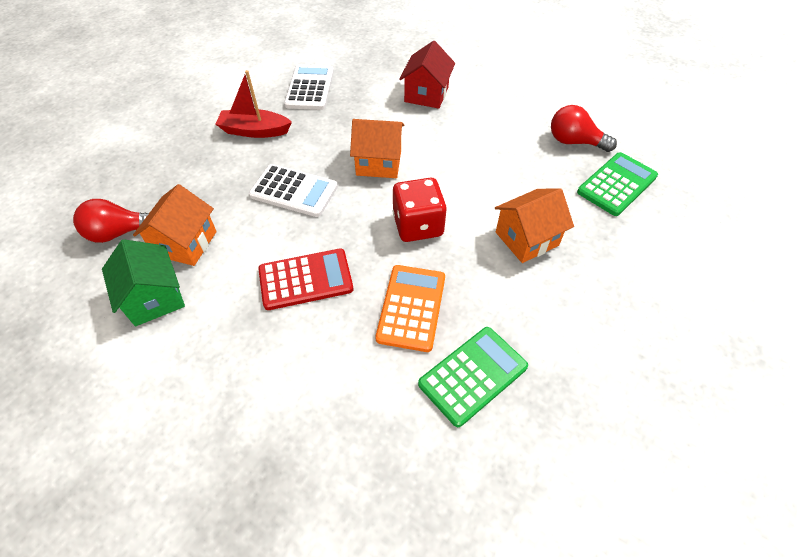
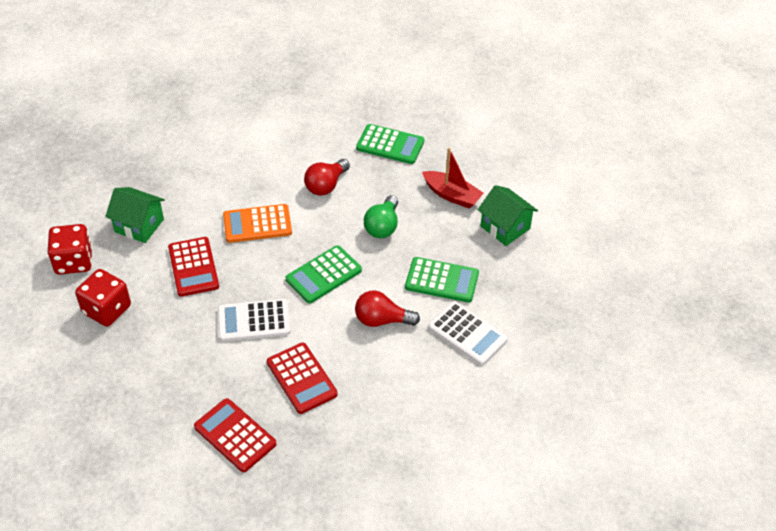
green calculator: [418,327,528,427] [577,152,658,216] = 2 -> [286,245,362,303] [356,124,424,164] [405,257,479,303] = 3
green house: [102,239,185,326] = 1 -> [105,187,165,243] [478,185,538,246] = 2
green light bulb: none = 0 -> [364,195,398,238] = 1
orange house: [133,184,217,266] [350,119,405,178] [495,188,574,263] = 3 -> none = 0
red calculator: [258,249,353,310] = 1 -> [168,237,219,297] [194,398,276,472] [267,343,338,414] = 3
red dice: [393,178,447,242] = 1 -> [48,224,92,274] [75,269,131,327] = 2
red house: [399,41,455,109] = 1 -> none = 0

